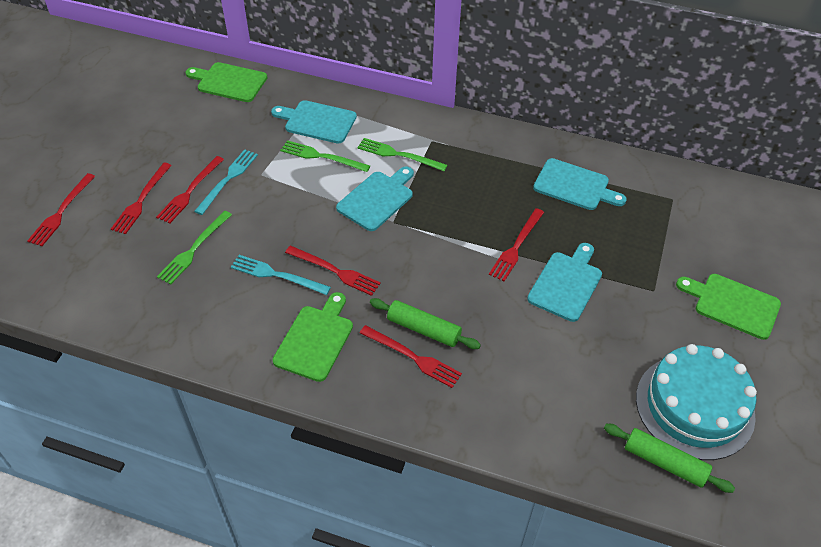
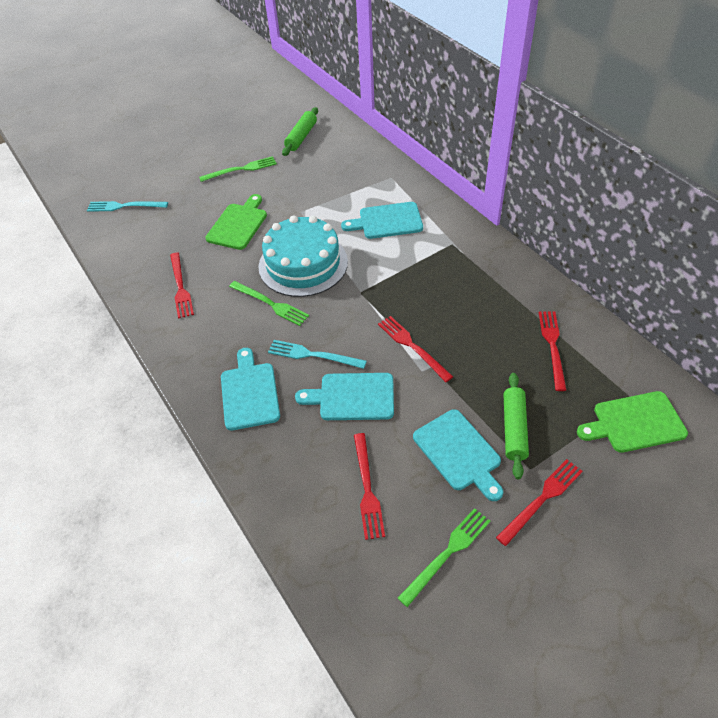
green cutting board: [186,62,267,102] [273,292,353,382] [676,274,781,340] = 3 -> [205,194,267,250] [577,391,688,453] = 2
red fork: [27,173,95,246] [111,163,172,234] [156,156,224,223] [285,246,381,296] [360,325,462,388] [489,208,544,281] = 6 -> [170,253,194,319] [354,433,385,540] [378,316,453,382] [496,459,583,546] [539,311,566,391] = 5

